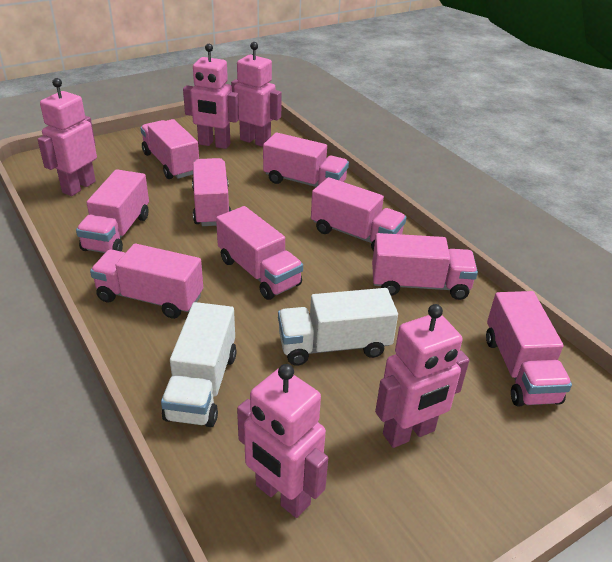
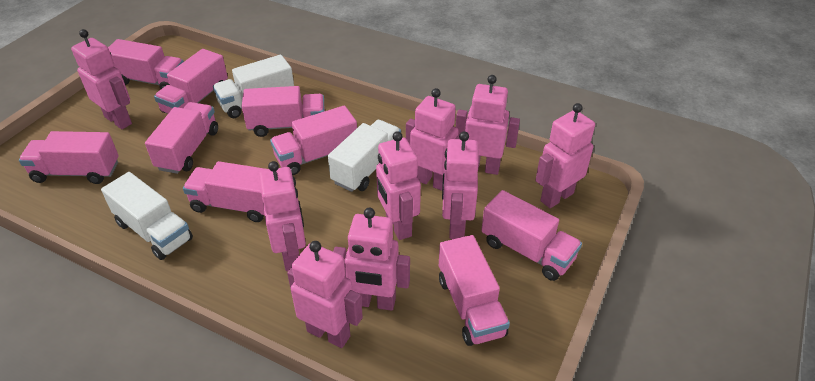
pink robot: [37,78,97,196] [183,44,239,149] [231,42,282,147] [237,364,328,518] [375,304,469,448] = 5 -> [71,29,132,129] [259,161,306,271] [287,241,363,348] [333,208,410,311] [376,131,421,240] [406,88,460,191] [442,131,479,239] [456,75,520,175] [535,103,595,208] = 9
white truck: [161,302,236,427] [278,288,398,366] = 2 -> [101,172,193,260] [213,55,294,118] [328,120,401,192] = 3

